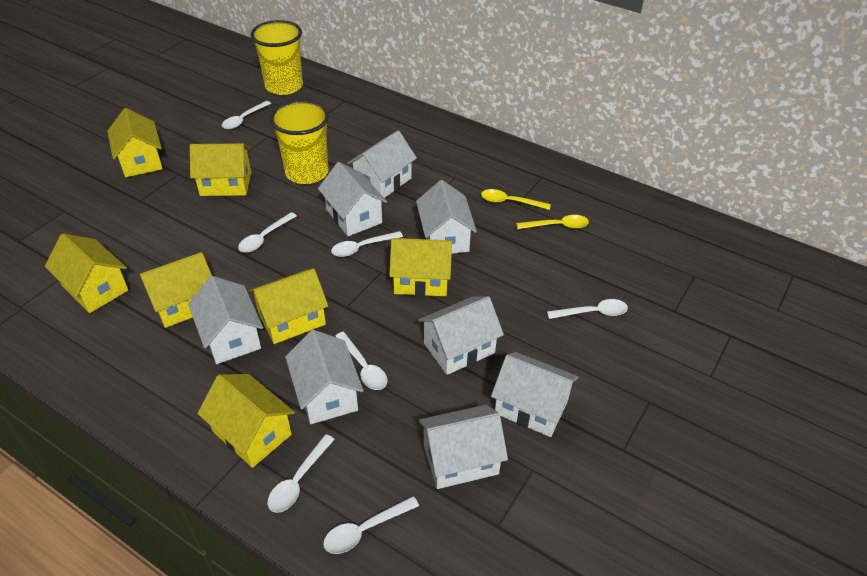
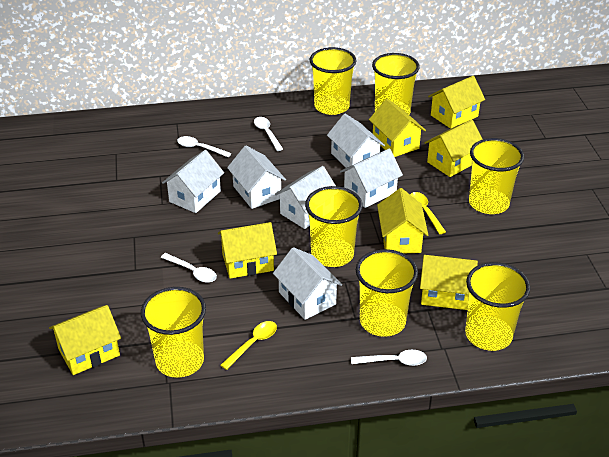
white house: [188,276,263,364] [285,330,363,424] [318,162,387,236] [347,131,417,198] [416,180,477,254] [418,296,504,375] [418,405,508,489] [491,352,579,437] = 8 -> [162,150,224,213] [227,146,286,209] [273,247,342,320] [275,166,336,229] [327,114,385,168] [340,149,403,208] = 6
white spoon: [222,101,271,129] [238,212,297,253] [268,434,335,513] [323,496,419,554] [331,231,403,257] [335,332,387,390] [547,299,628,319] = 7 -> [161,253,217,283] [177,136,231,157] [254,117,283,151] [351,350,427,366] = 4
yellow cup: [251,20,303,95] [270,100,329,184] = 2 -> [141,287,206,378] [305,186,363,267] [310,47,356,115] [356,249,418,337] [372,53,420,115] [465,262,530,351] [469,138,524,214] = 7

